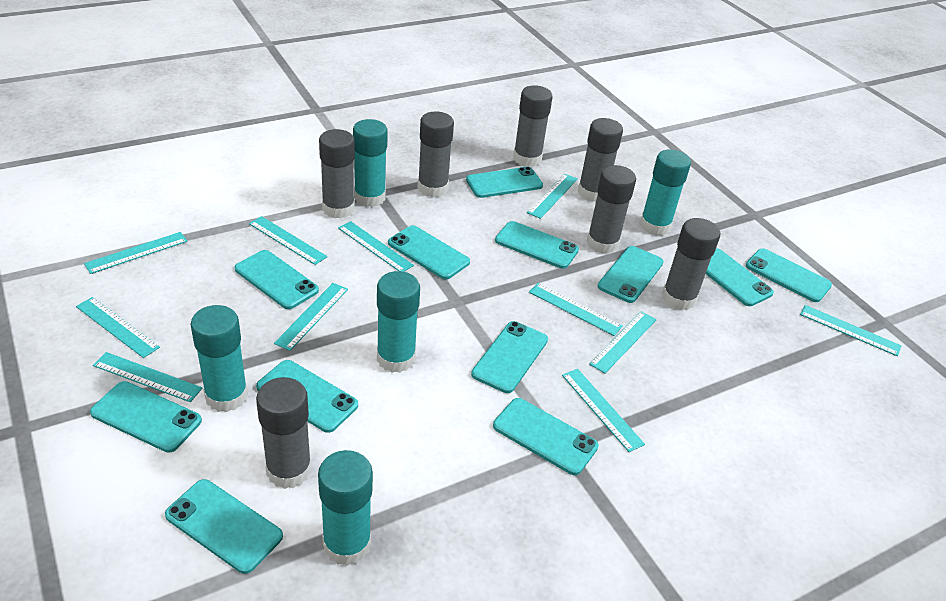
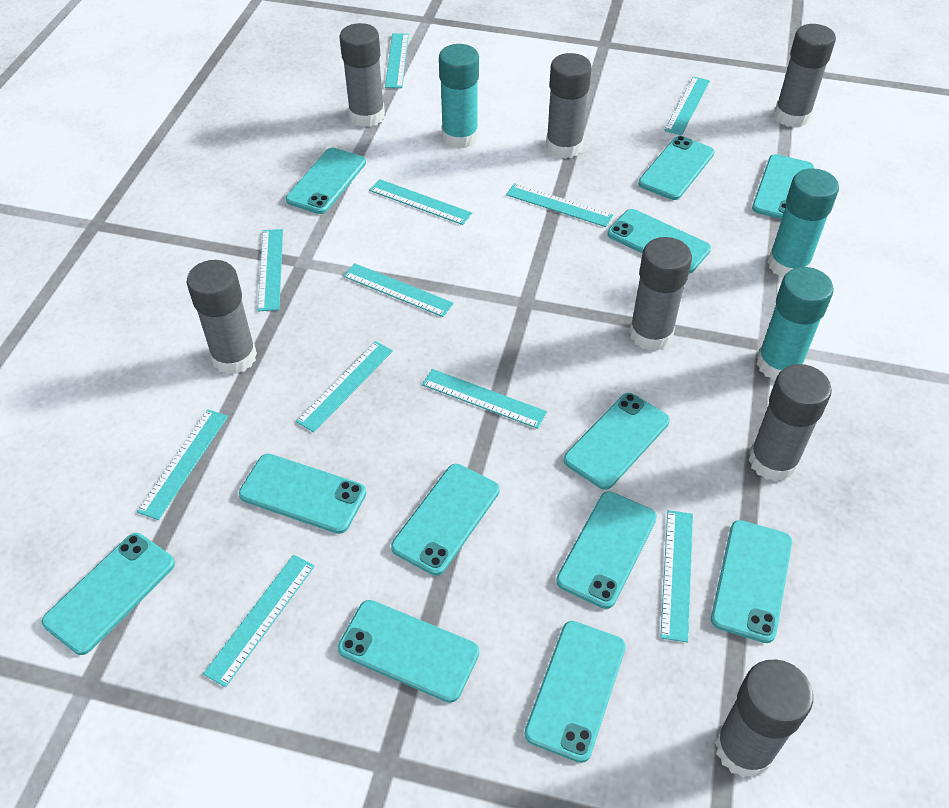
turquoise glue stick: [191,305,248,412] [318,450,373,566] [353,119,388,207] [377,271,420,373] [640,150,691,236] = 5 -> [439,44,479,149] [757,267,834,380] [768,168,839,277] = 3

